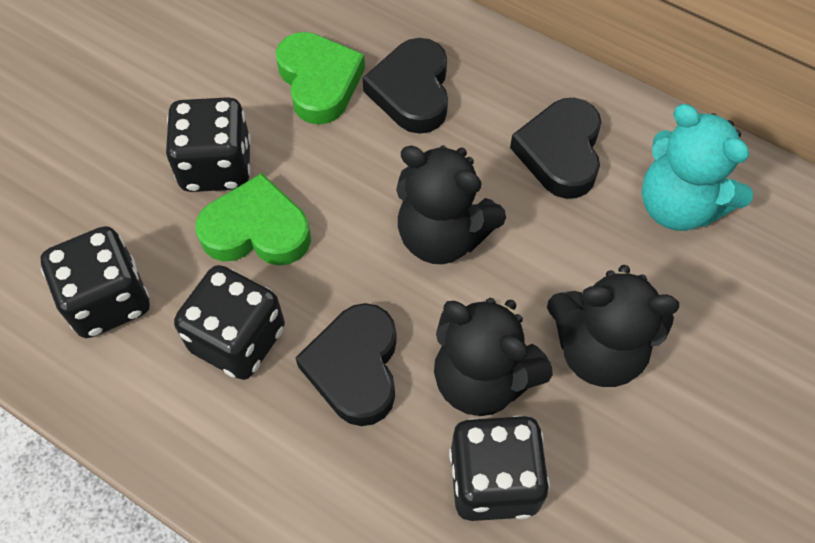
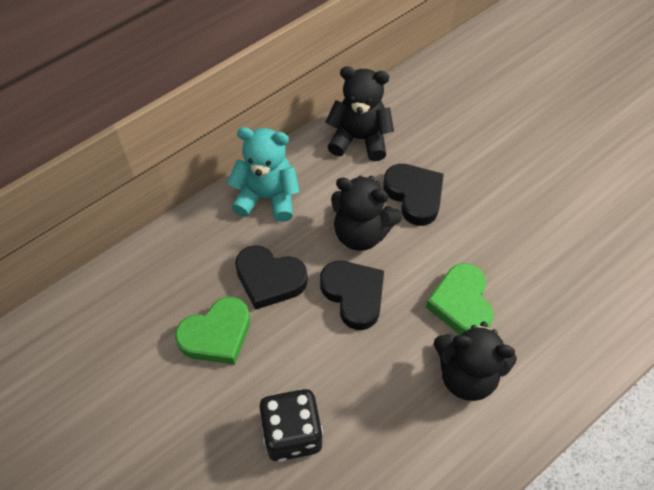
black dice: [41,226,150,338] [166,97,251,192] [174,265,285,380] [449,415,550,521] = 4 -> [259,389,323,462] = 1

